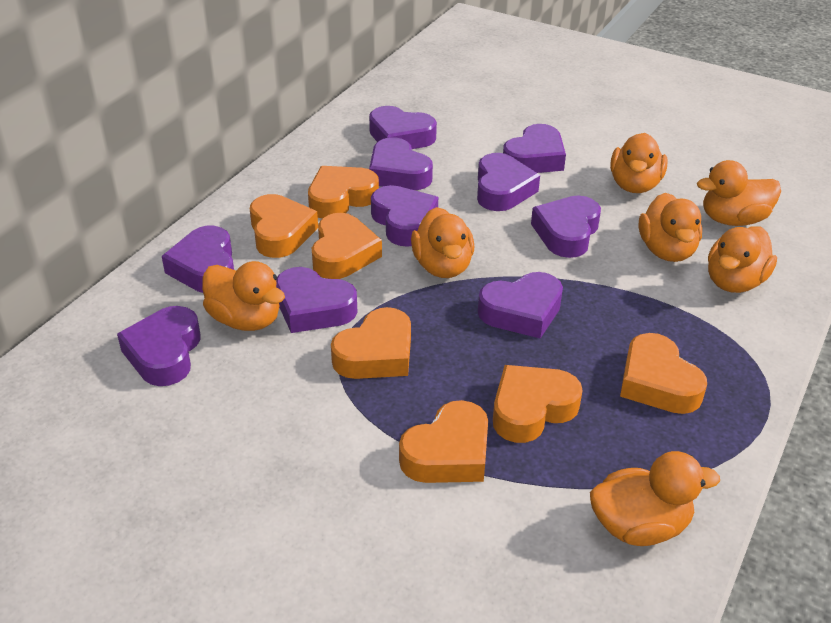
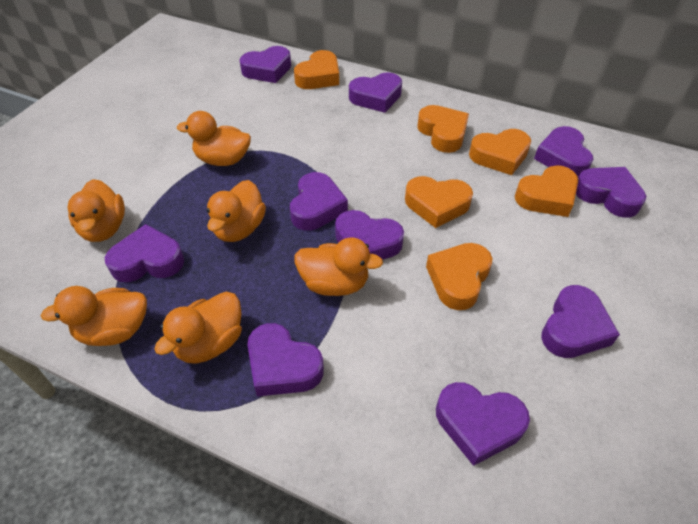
orange duck: [202,261,285,331] [411,207,474,278] [590,451,720,546] [610,133,668,193] [639,193,702,262] [697,160,781,226] [708,226,777,293] = 7 -> [41,286,147,346] [68,179,125,242] [154,292,242,364] [177,111,251,166] [207,180,266,242] [295,237,383,296] = 6
orange heart: [250,194,318,258] [308,166,379,219] [312,213,382,279] [331,307,411,379] [399,400,488,483] [493,365,583,443] [620,333,707,414] = 7 -> [294,50,339,89] [405,176,473,228] [417,105,469,153] [426,243,493,310] [469,129,531,175] [515,165,578,217] = 6

